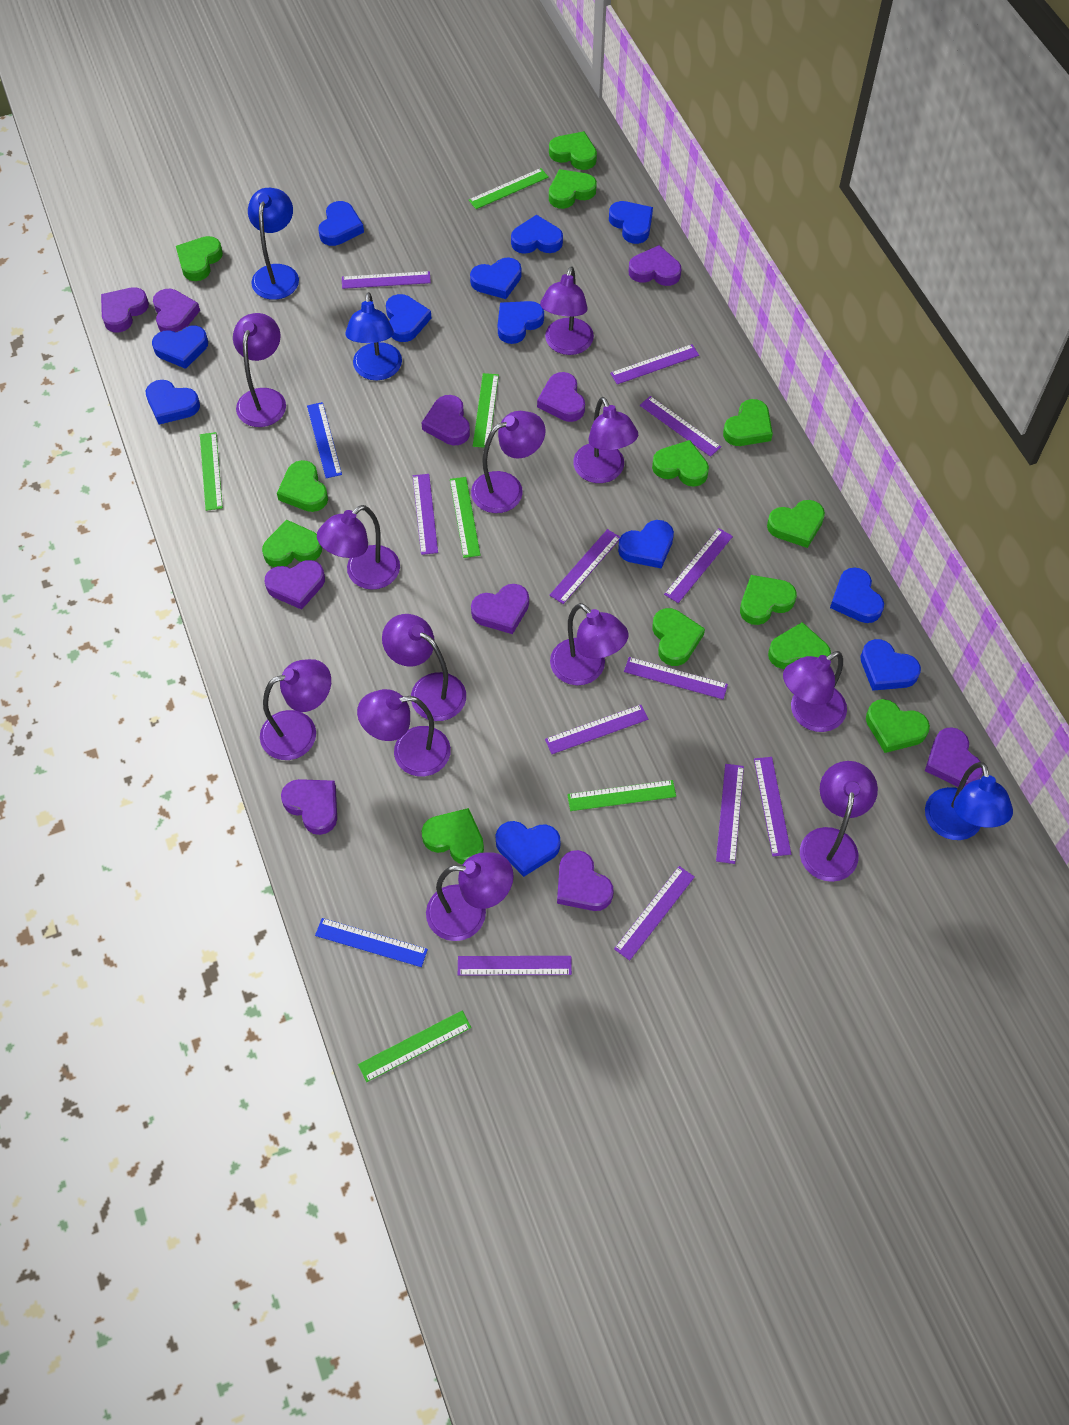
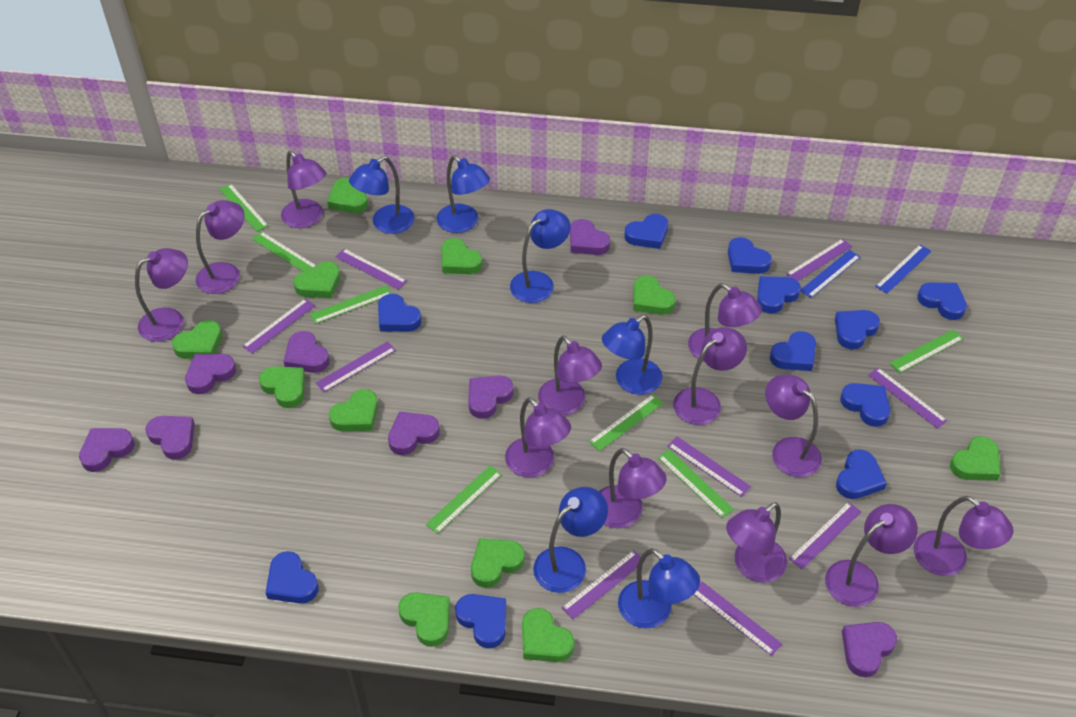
blue heart: [146,380,200,425] [152,326,208,369] [318,201,364,246] [386,294,431,342] [470,257,522,299] [495,821,561,877] [498,301,544,344] [511,215,563,254] [609,201,653,244] [618,520,674,569] [830,567,884,623] [860,639,921,691] = 12 -> [266,551,319,603] [378,294,422,332] [455,594,506,648] [624,214,668,249] [728,237,772,274] [757,276,801,313] [770,331,816,371] [835,310,880,350] [836,449,887,499] [840,383,890,427] [917,283,967,320] = 11
blue lamp: [248,188,299,300] [345,292,402,381] [925,762,1013,840] = 3 -> [349,156,414,234] [437,155,490,233] [510,209,570,303] [533,487,608,593] [602,315,663,395] [618,548,700,628] = 6
green heart: [176,236,223,281] [262,520,322,567] [277,460,328,512] [422,808,484,864] [549,131,597,170] [549,169,597,209] [652,440,709,487] [652,608,705,666] [723,399,773,446] [740,575,797,625] [767,500,825,548] [768,622,831,669] [866,699,930,753] = 13 -> [172,320,222,359] [259,366,305,408] [293,262,340,298] [327,178,368,213] [329,389,378,431] [398,592,450,647] [441,238,482,274] [471,538,525,588] [522,608,574,662] [633,275,675,315] [950,436,1001,481] = 11
green ruler: [200,432,223,511] [358,1011,471,1082] [450,477,480,558] [469,168,549,209] [473,373,499,448] [567,780,676,811] = 6 -> [219,184,269,232] [252,232,317,272] [310,285,391,324] [426,465,502,534] [589,394,664,451] [658,449,734,518] [889,329,964,373] = 7
purple heart: [101,287,149,332] [153,289,200,332] [265,560,325,610] [281,779,337,835] [421,395,470,445] [471,584,529,634] [537,372,585,422] [557,850,614,911] [629,245,681,286] [925,727,983,787] = 10 -> [79,428,135,472] [146,416,195,460] [185,354,236,394] [284,331,330,373] [388,411,440,455] [468,376,513,419] [570,219,610,255] [842,622,897,677] = 8
purple ruler: [342,271,431,289] [413,474,438,555] [458,956,572,975] [545,705,648,754] [549,529,620,604] [610,344,699,384] [614,866,695,961] [624,657,728,699] [640,396,721,457] [664,528,733,603] [716,764,744,864] [754,757,791,856] = 12 -> [242,298,315,354] [316,341,396,392] [335,249,407,290] [561,550,645,619] [668,436,751,497] [693,581,782,656] [786,239,852,281] [789,502,862,569] [868,368,947,429] = 9

